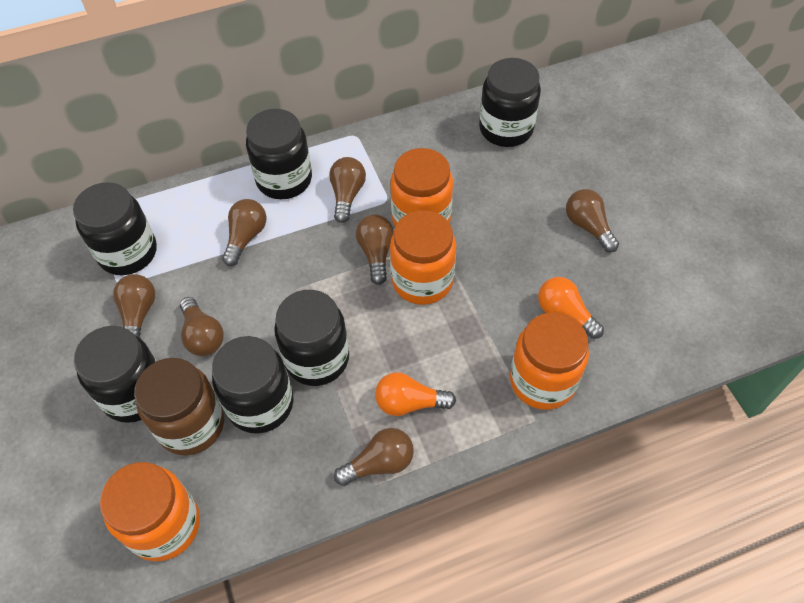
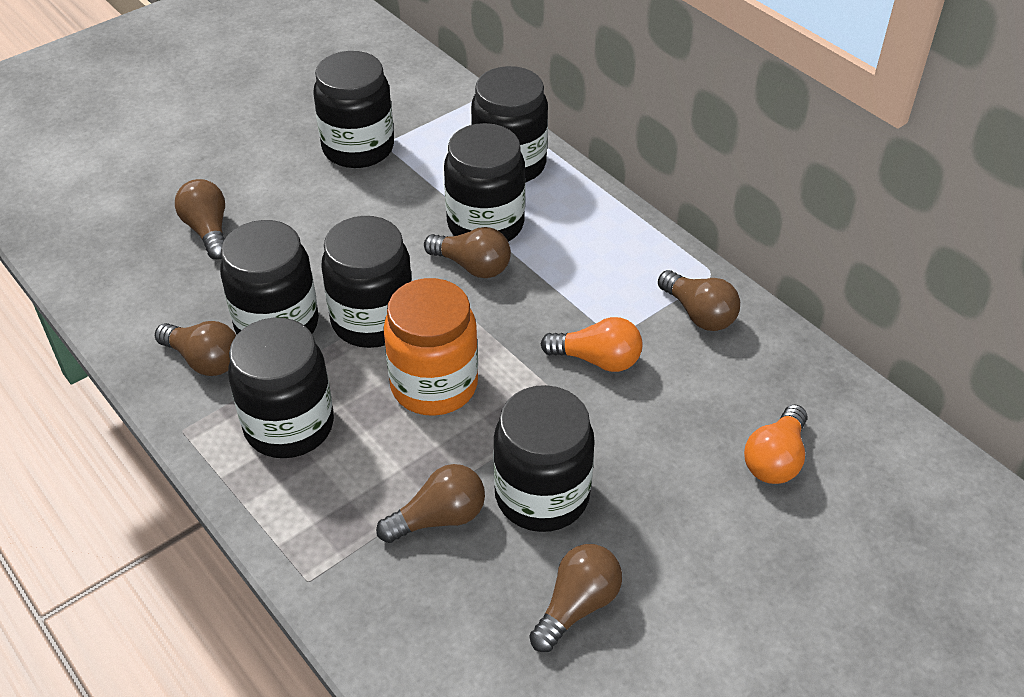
black jar: [73,182,157,275] [74,326,157,423] [212,336,294,434] [246,109,312,199] [274,290,349,386] [479,58,541,147] = 6 -> [220,220,319,335] [228,318,334,458] [313,51,394,168] [321,216,412,348] [444,123,525,242] [471,66,548,183] [493,385,595,532] = 7
brown jar: [134,358,224,456] = 1 -> none = 0
brown light bulb: [113,274,155,338] [180,297,224,356] [222,199,266,266] [329,157,366,223] [334,428,414,486] [356,215,394,285] [566,189,619,252] = 7 -> [155,321,236,376] [175,179,225,260] [376,464,485,543] [424,227,511,278] [529,544,622,652] [658,270,740,331] = 6
orange jar: [100,462,200,561] [390,148,453,226] [390,210,456,305] [510,312,589,410] = 4 -> [383,278,478,416] = 1

